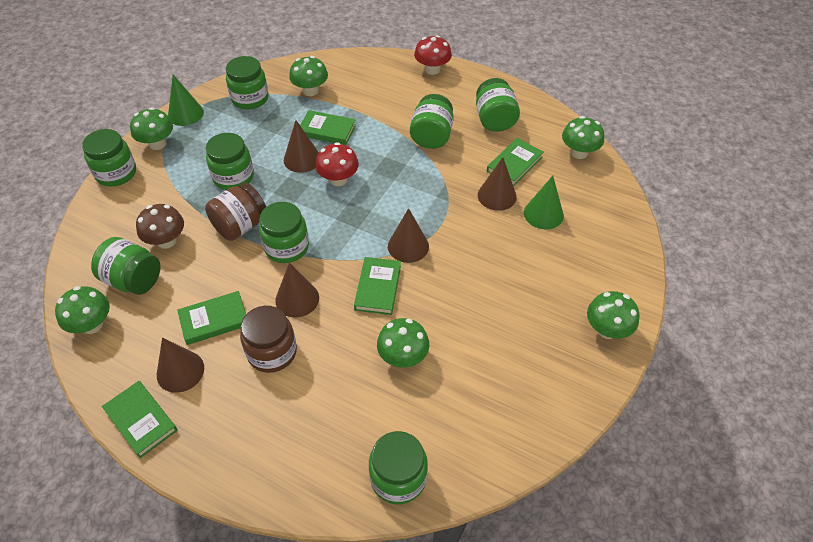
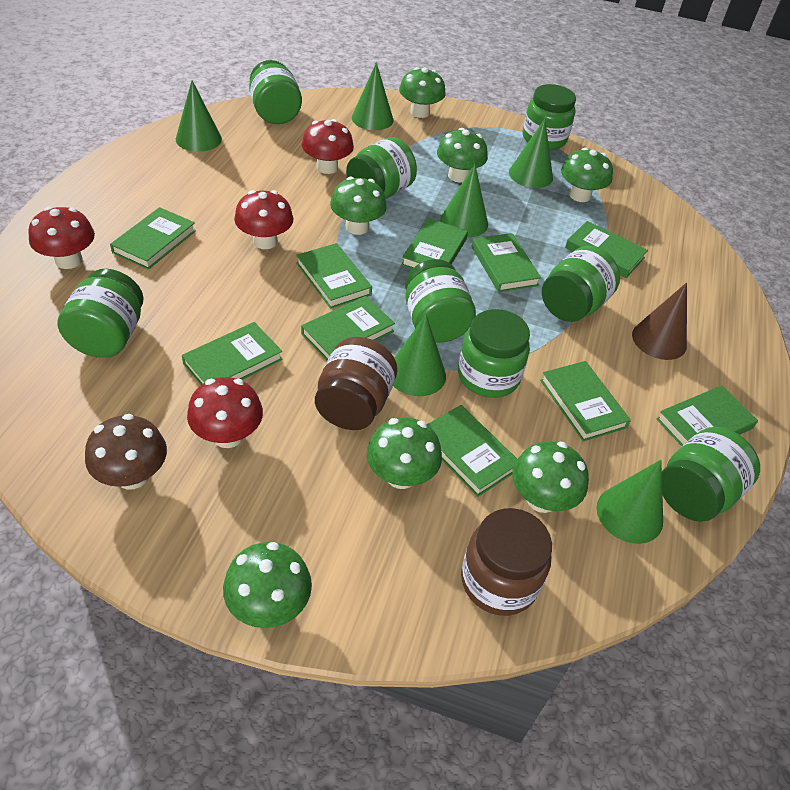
brown cone: [157,337,204,393] [275,262,319,318] [284,120,319,173] [388,208,429,263] [478,157,517,211] = 5 -> [632,282,687,360] = 1
green book: [102,381,178,458] [177,291,246,345] [300,110,356,145] [354,257,401,315] [487,138,543,187] = 5 -> [110,207,196,270] [182,322,283,385] [296,243,372,309] [301,296,395,361] [401,218,468,269] [427,405,517,497] [471,233,541,292] [540,361,631,442] [565,221,648,278] [657,385,758,446] = 10
green cone: [168,75,204,126] [524,176,564,230] = 2 -> [176,80,222,152] [351,62,394,130] [393,315,446,396] [440,164,488,237] [509,119,553,188] [597,460,663,544] = 6
green mushroom: [55,286,110,334] [130,107,173,150] [289,56,328,96] [377,318,429,367] [562,116,604,159] [587,291,640,339] = 6 -> [223,542,312,628] [330,177,387,235] [367,417,442,489] [399,67,446,118] [437,128,488,183] [512,441,589,513] [561,148,613,202] = 7
red mushroom: [315,142,359,186] [414,35,452,75] = 2 -> [28,206,95,269] [187,377,263,448] [234,190,293,249] [302,119,354,174] = 4

